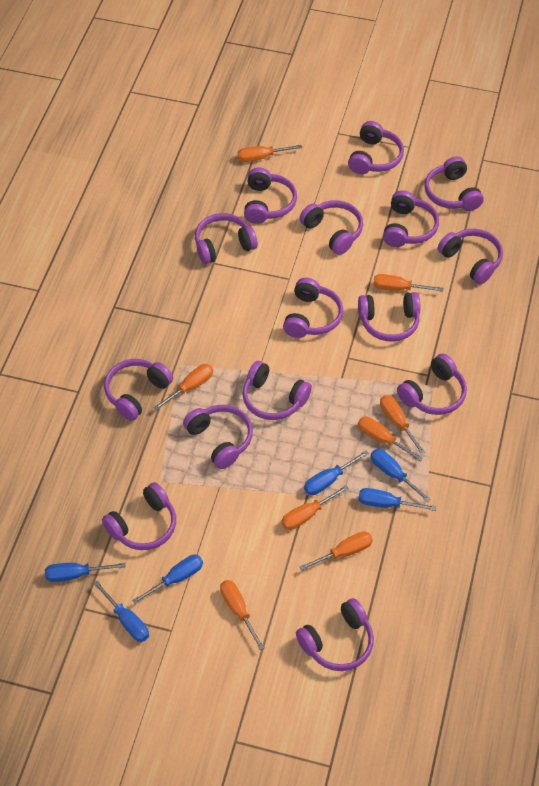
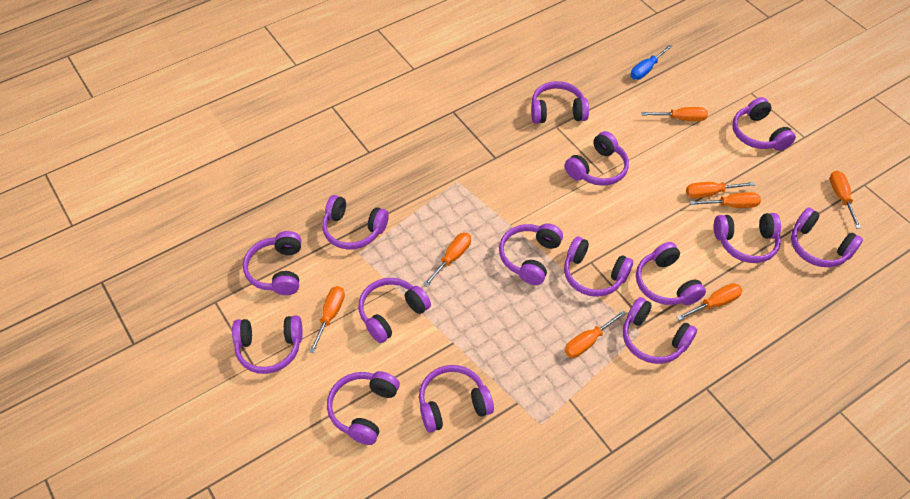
blue screwdriver: [45,563,126,582] [93,581,149,642] [132,555,203,604] [304,450,369,495] [358,488,436,511] [370,449,430,502] = 6 -> [631,44,673,80] = 1

